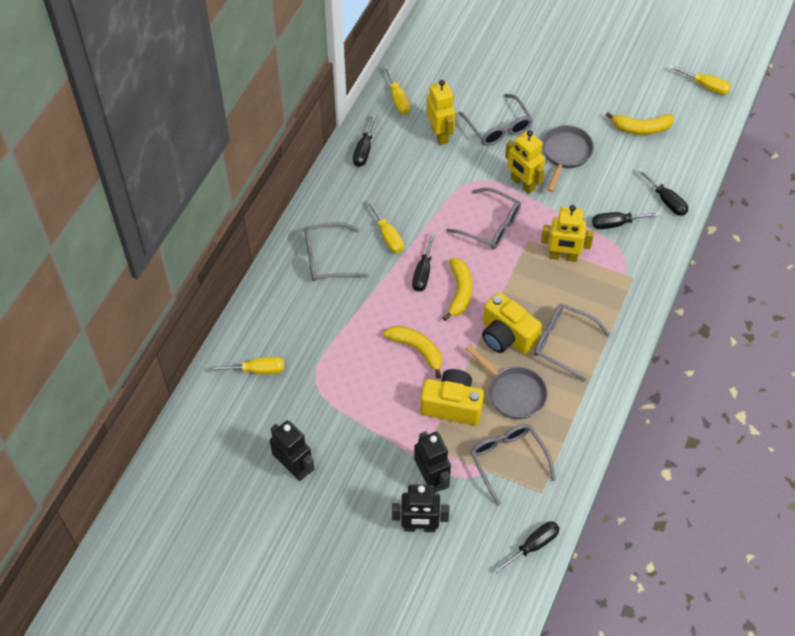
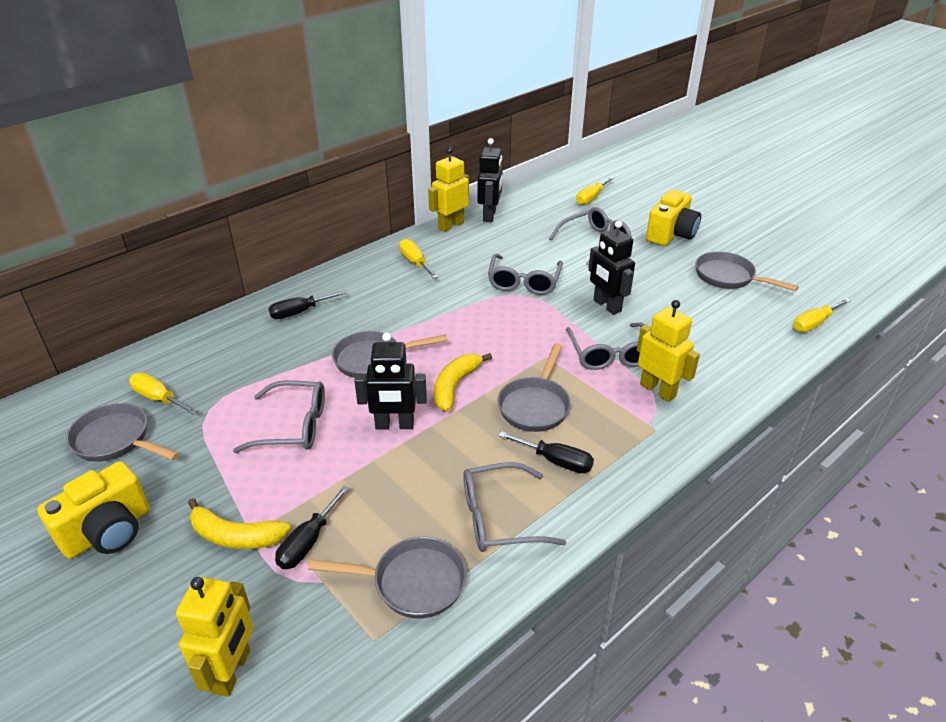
black screwdriver: [353,114,377,167] [412,232,435,292] [494,521,560,573] [592,212,660,229] [638,168,688,216] = 5 -> [268,290,347,319] [275,485,350,569] [498,431,594,473] = 3
grey pan: [465,344,548,419] [542,125,594,192] = 2 -> [66,403,179,462] [308,537,466,619] [332,331,448,378] [498,343,571,432] [696,251,799,291] = 5
yellow banana: [384,326,442,379] [442,258,472,321] [606,112,674,135] = 3 -> [188,498,291,549] [434,353,492,412] = 2

